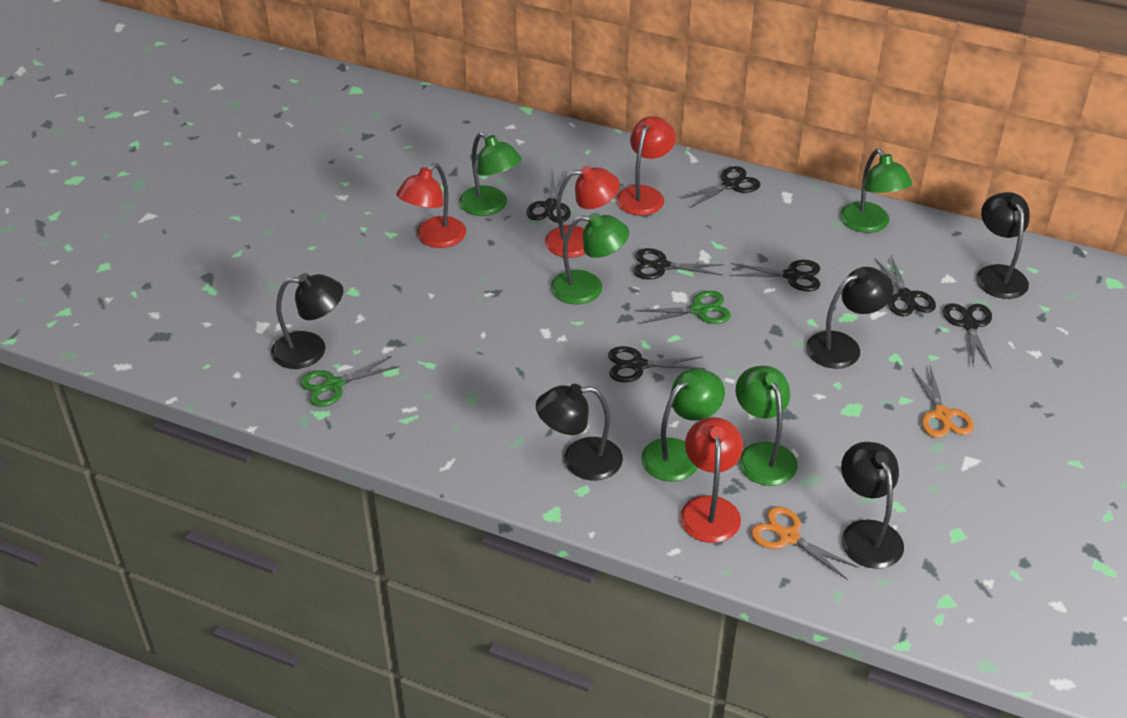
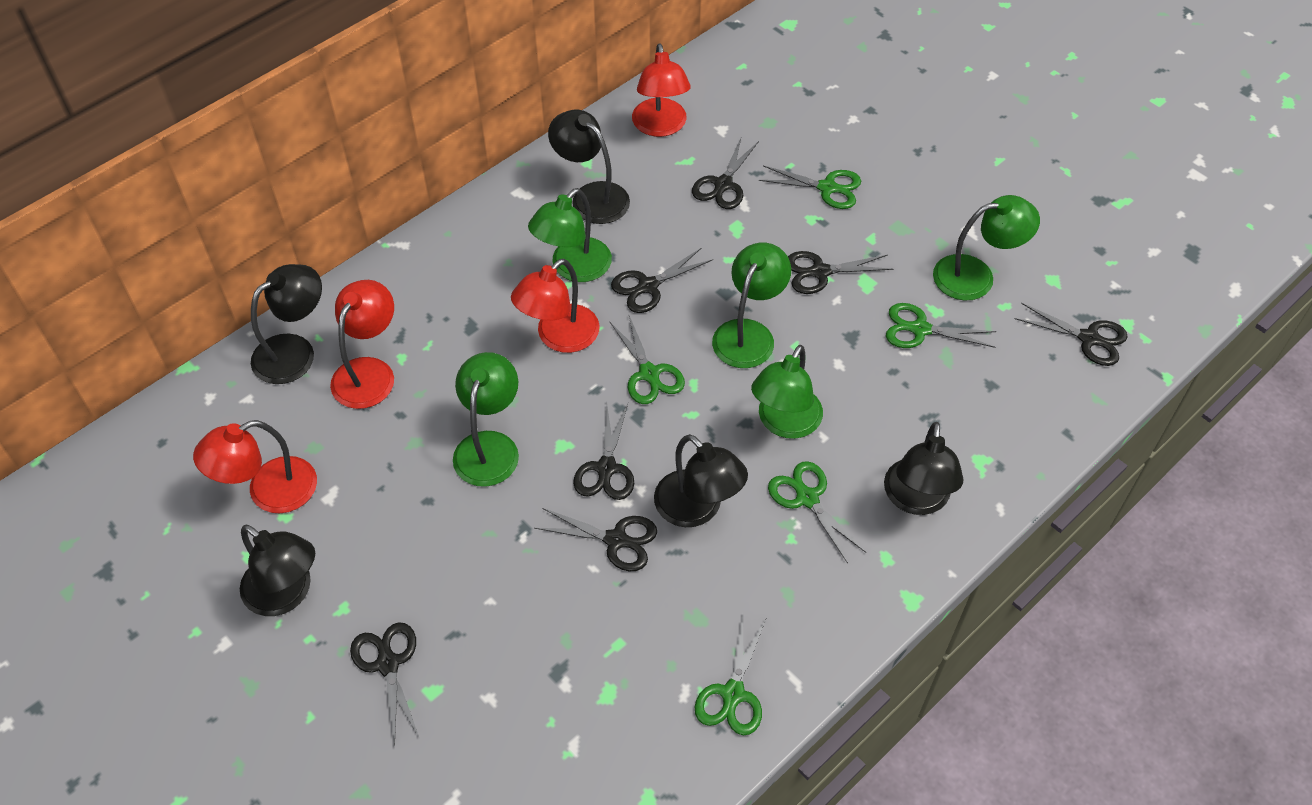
green scissors: [300,356,399,407] [636,291,731,324] = 2 -> [610,315,685,404] [695,614,766,735] [759,165,861,209] [768,461,866,563] [886,303,996,348] = 5
orange scissors: [751,507,859,580] [912,366,974,438] = 2 -> none = 0

